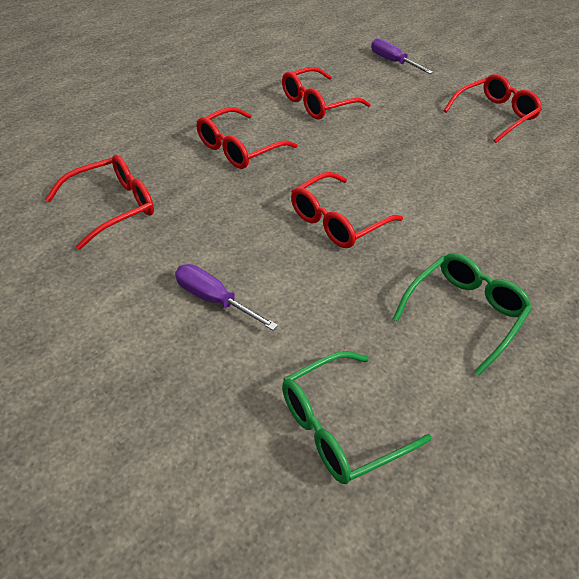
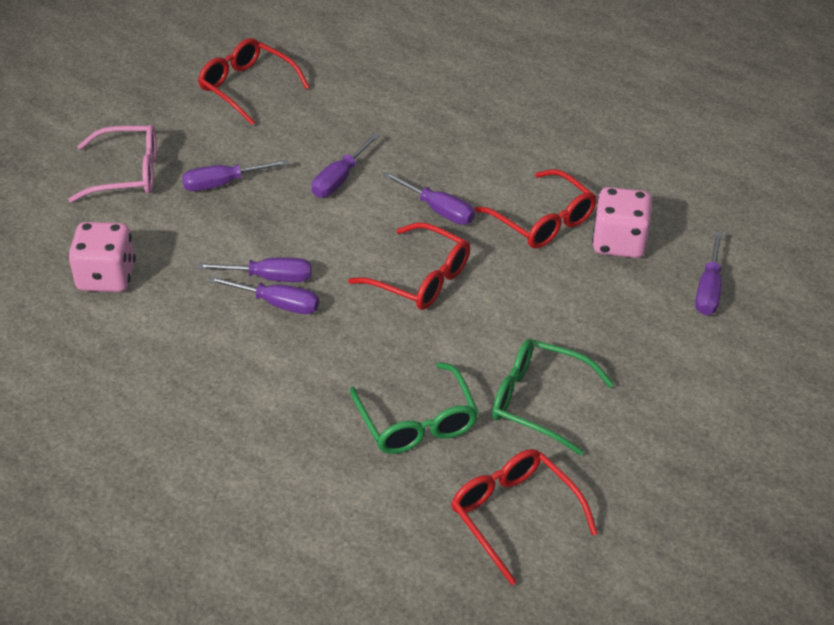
pink dice: none = 0 -> [68,222,136,292] [592,187,652,258] = 2
pink glasses: none = 0 -> [68,124,157,203] = 1
purple screwdriver: [175,264,278,330] [371,38,433,74] = 2 -> [182,159,289,191] [197,258,312,282] [208,276,319,314] [312,133,380,197] [383,172,475,225] [695,232,723,315] = 6
red glasses: [45,155,154,250] [197,107,298,169] [282,67,371,119] [291,172,403,248] [444,74,542,143] = 5 -> [198,38,310,125] [348,223,470,310] [451,449,598,585] [475,169,597,249] = 4

